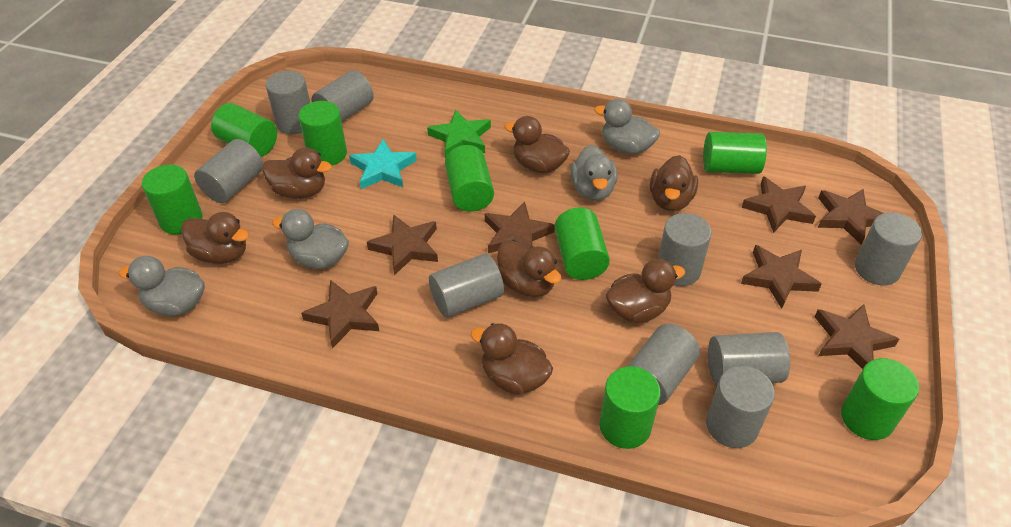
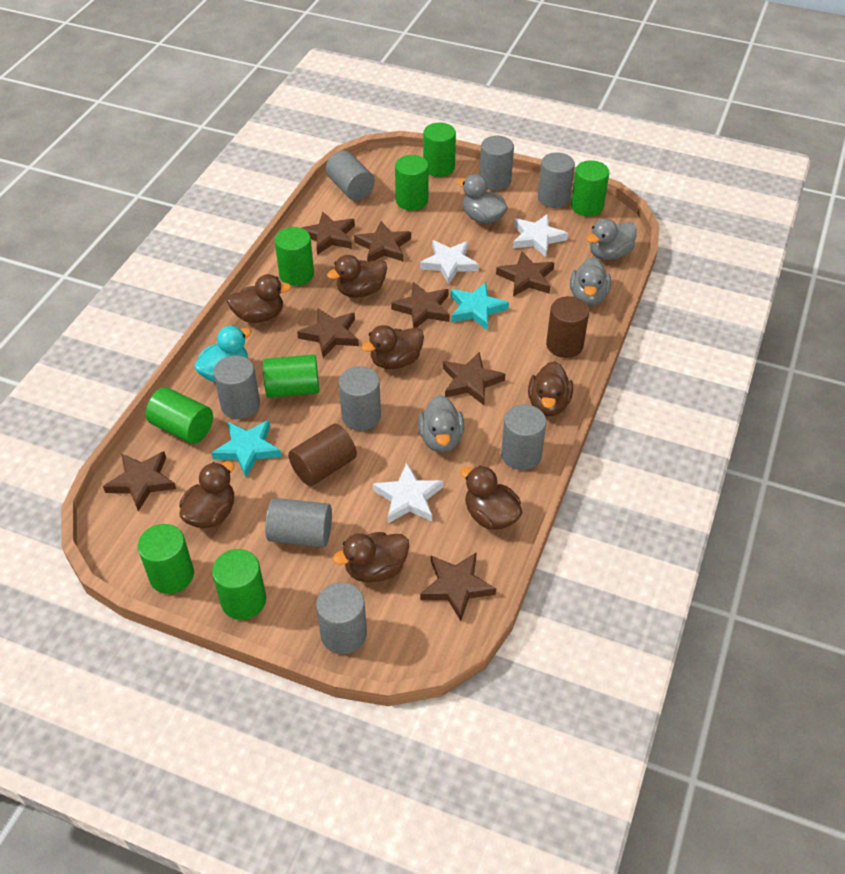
brown cylinder: none = 0 -> [288,424,357,486] [546,296,589,358] = 2
brown star: [301,280,379,349] [367,214,438,275] [485,202,555,253] [741,245,822,309] [742,176,816,233] [815,304,899,369] [818,189,883,245] = 7 -> [103,451,176,512] [297,308,359,358] [302,211,355,255] [354,221,411,262] [391,282,450,328] [420,552,496,621] [443,352,506,405] [496,251,554,297] = 8
green star: [427,110,491,158] = 1 -> none = 0
grey cylinder: [194,139,263,203] [266,71,310,134] [312,70,374,122] [429,253,504,318] [627,324,700,405] [658,213,712,286] [706,366,775,448] [708,332,790,385] [855,212,922,285] = 9 -> [213,355,260,419] [265,498,332,547] [316,582,367,654] [326,150,375,201] [339,366,381,431] [480,136,514,190] [501,404,546,470] [538,153,575,208] = 8
turquoise duck: none = 0 -> [194,326,252,382] = 1
turquoise star: [349,139,417,189] = 1 -> [211,420,282,477] [451,282,509,331] = 2
white star: none = 0 -> [373,463,443,523] [420,240,479,285] [513,214,568,257] = 3

